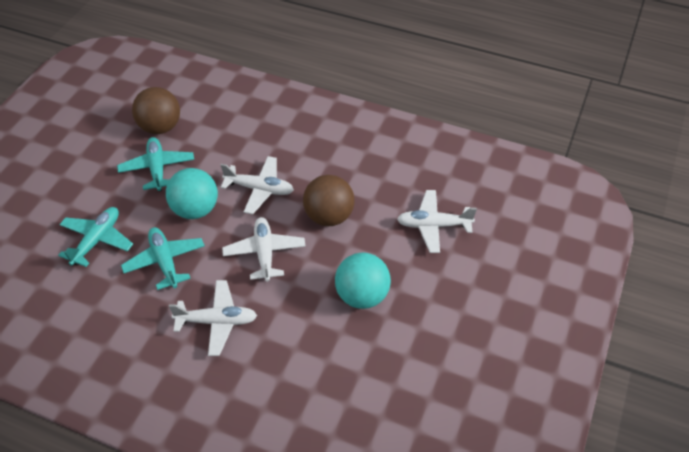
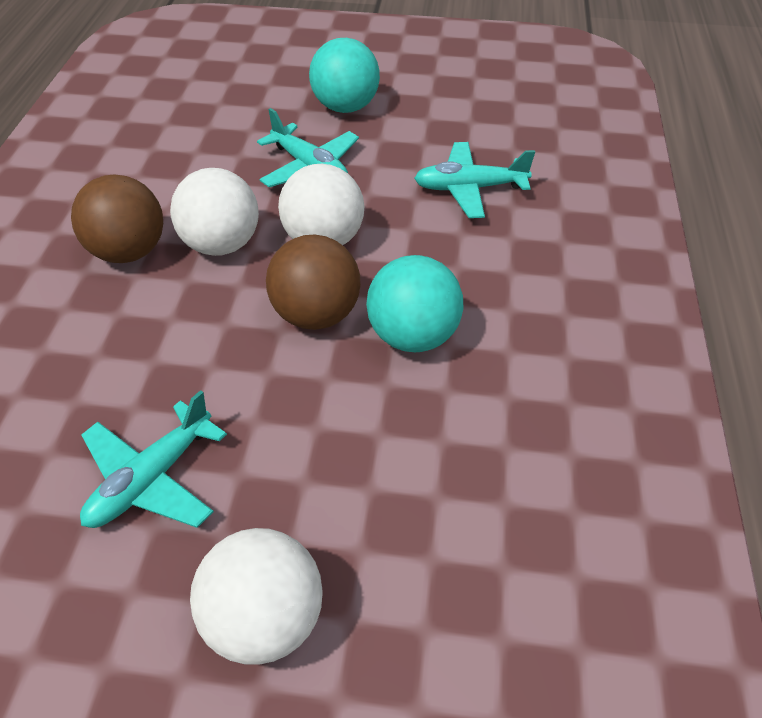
white ball: none = 0 -> [170,168,259,256] [190,528,323,665] [278,164,364,245] = 3
white plane: [169,280,257,356] [221,156,294,214] [222,217,306,282] [397,190,477,253] = 4 -> none = 0

